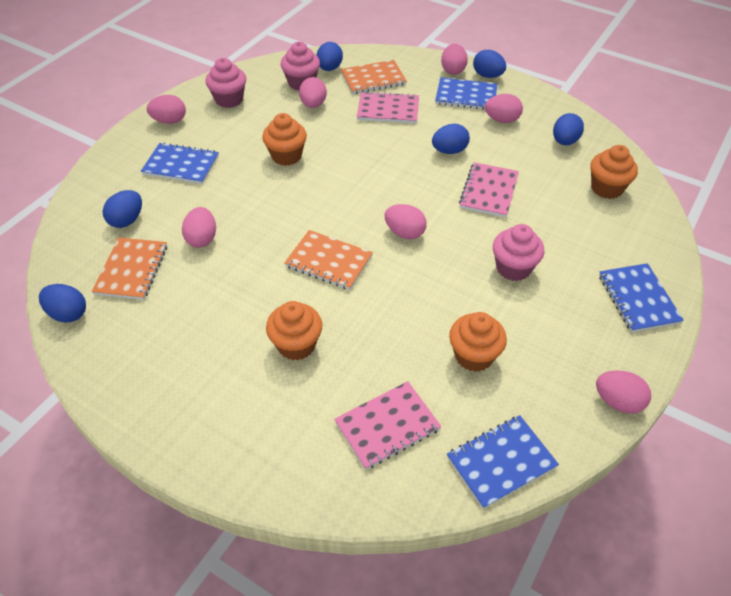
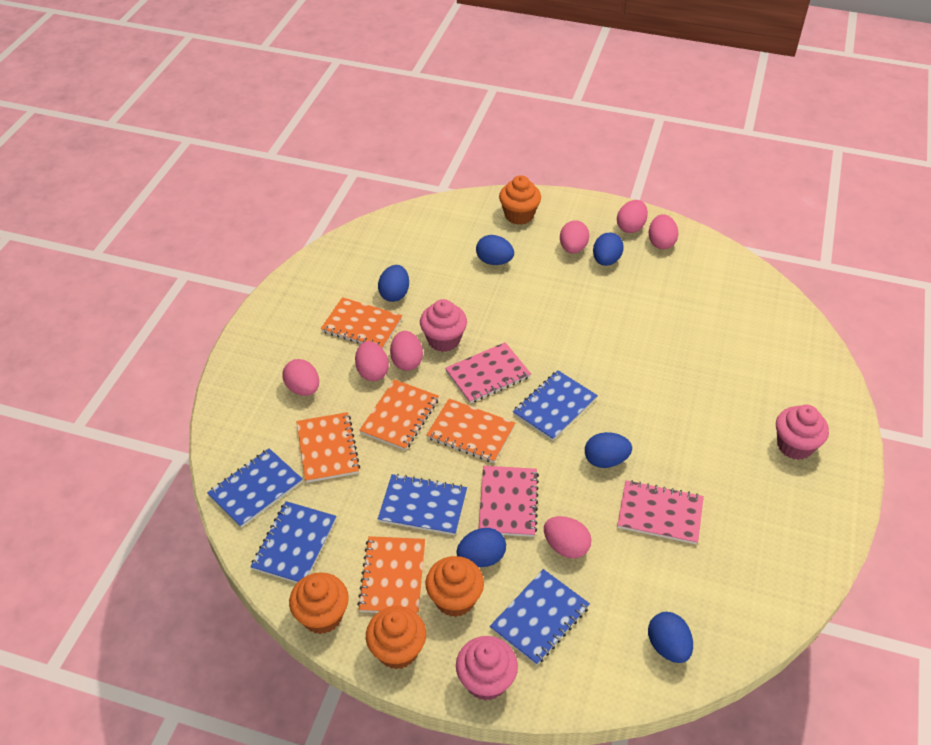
blue notebook: [141,143,219,184] [435,77,497,110] [447,415,559,509] [599,263,684,332] = 4 -> [207,448,303,528] [251,501,337,583] [378,474,467,535] [490,569,590,665] [513,370,598,441] = 5
orange notebook: [92,237,167,300] [284,230,373,290] [341,60,407,94] = 3 -> [296,412,360,483] [321,297,403,349] [357,536,425,614] [359,379,439,451] [426,399,515,463] = 5

